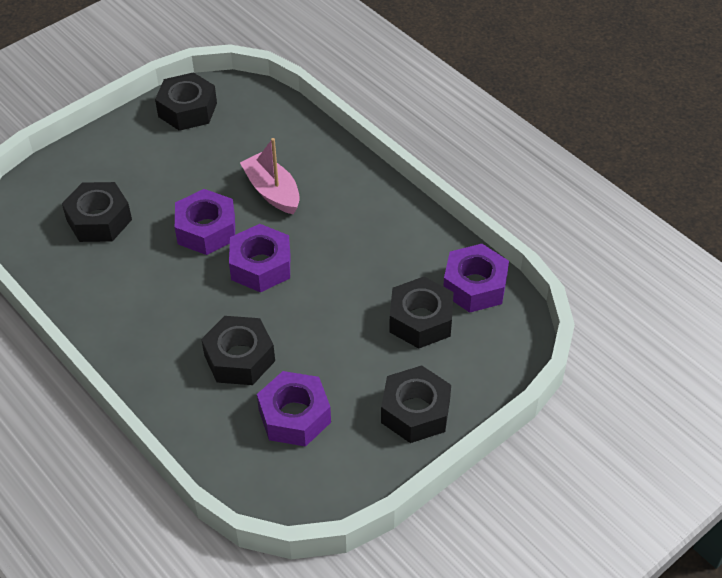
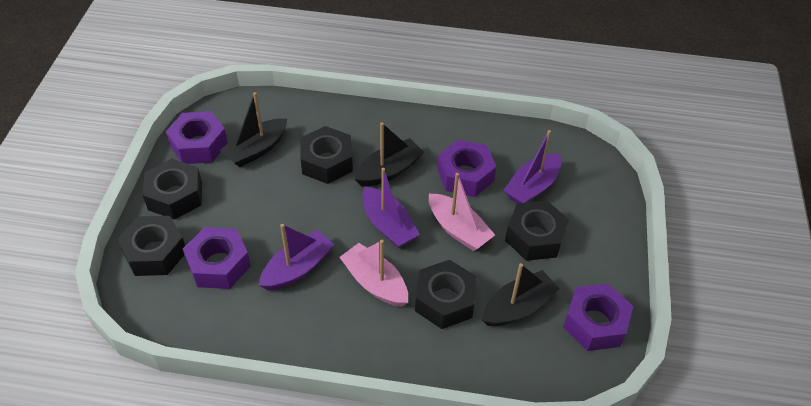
black boat: none = 0 -> [220,92,287,167] [355,122,424,187] [482,263,560,326] = 3
pink boat: [240,138,300,214] = 1 -> [339,240,408,307] [429,173,495,251] = 2
purple boat: none = 0 -> [259,224,334,290] [362,168,420,248] [503,130,561,203] = 3

